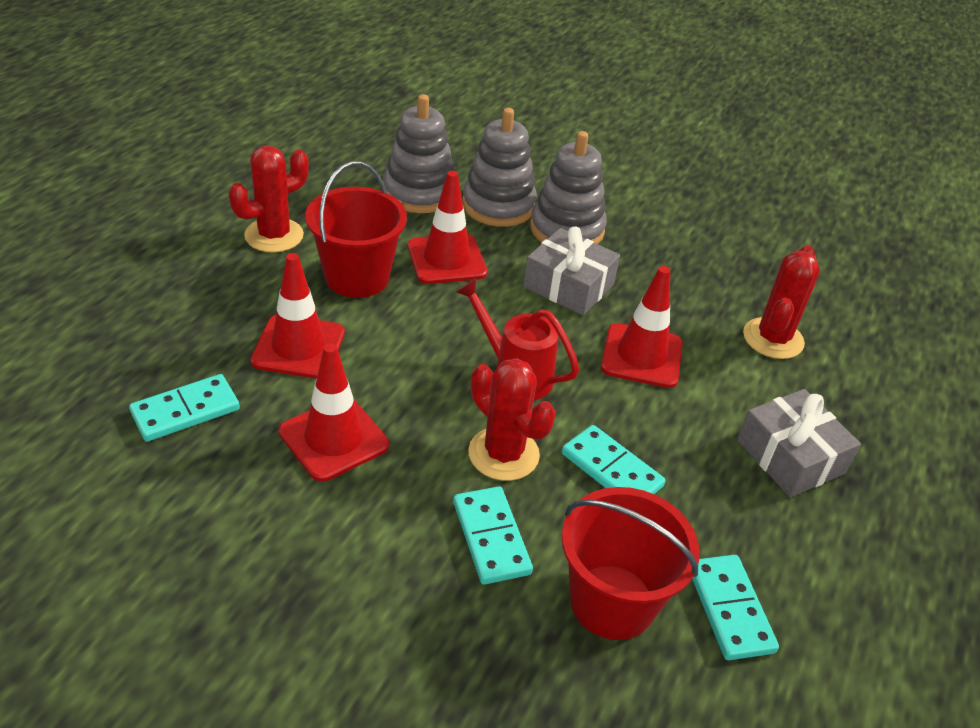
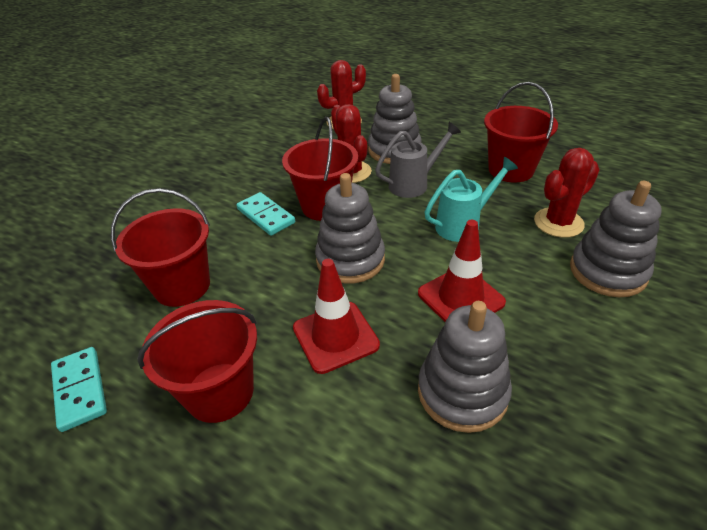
grey gift: [523,226,620,316] [737,389,861,497] = 2 -> none = 0
grey stacking toy: [383,94,454,213] [462,108,537,227] [530,131,607,244] = 3 -> [315,173,385,284] [368,74,422,164] [418,301,512,433] [570,181,662,297] = 4
grey watering can: none = 0 -> [375,122,461,198] = 1
red bucket: [305,161,407,298] [562,487,700,640] = 2 -> [111,188,210,307] [137,300,257,423] [282,117,358,221] [484,82,558,183] = 4
red traffic cone: [251,253,345,379] [279,343,389,482] [408,171,487,284] [601,266,683,388] = 4 -> [293,259,380,374] [418,220,506,322] = 2
red watering can: [456,278,579,400] = 1 -> none = 0
turquoise domino: [129,374,240,442] [453,486,533,585] [562,425,665,494] [692,555,779,660] = 4 -> [51,347,107,432] [236,192,295,236] = 2
turquoise watering can: none = 0 -> [425,157,518,242] = 1

